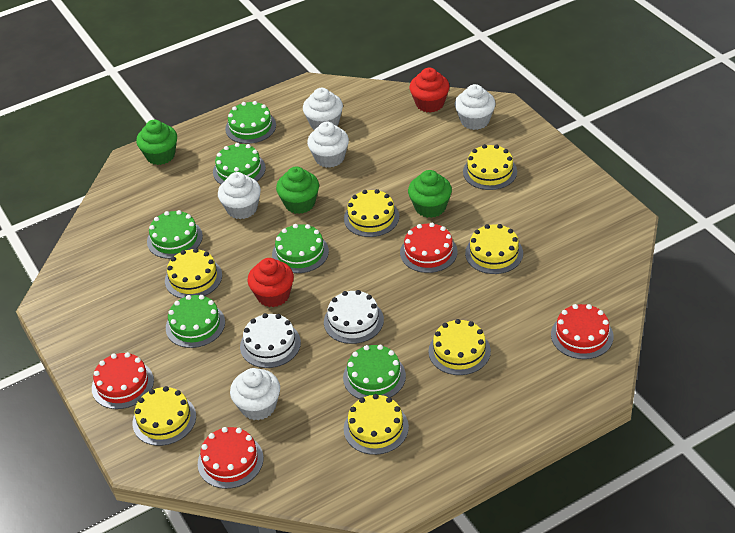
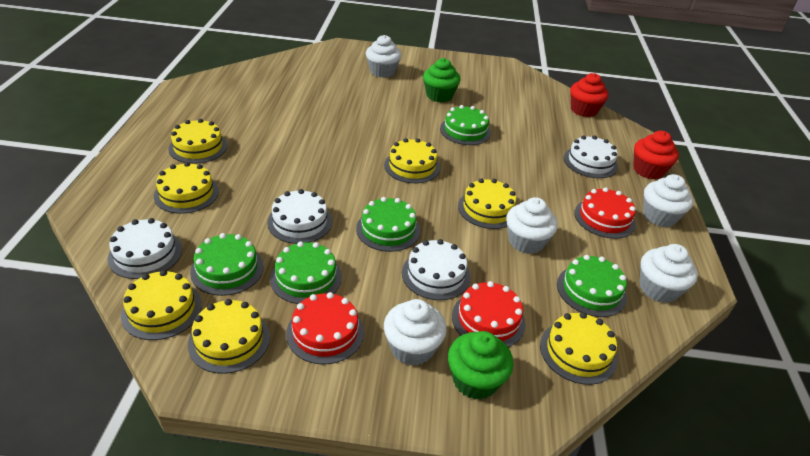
green cake: [147,210,203,259] [166,295,225,348] [213,143,266,184] [225,101,276,144] [272,224,329,273] [343,345,406,399] = 6 -> [190,233,263,296] [270,241,342,304] [356,197,420,252] [440,105,491,145] [557,255,627,317] = 5
green cupcake: [136,120,177,165] [276,167,319,214] [408,170,452,218] = 3 -> [423,58,461,102] [448,331,513,400] = 2
red cake: [92,352,154,409] [198,427,264,489] [400,223,458,273] [551,304,613,359] = 4 -> [286,292,364,364] [452,281,526,347] [574,187,636,239] = 3
white cake: [240,313,301,368] [324,290,384,344] = 2 -> [107,218,182,279] [267,189,332,244] [402,239,471,300] [564,135,618,178] = 4

